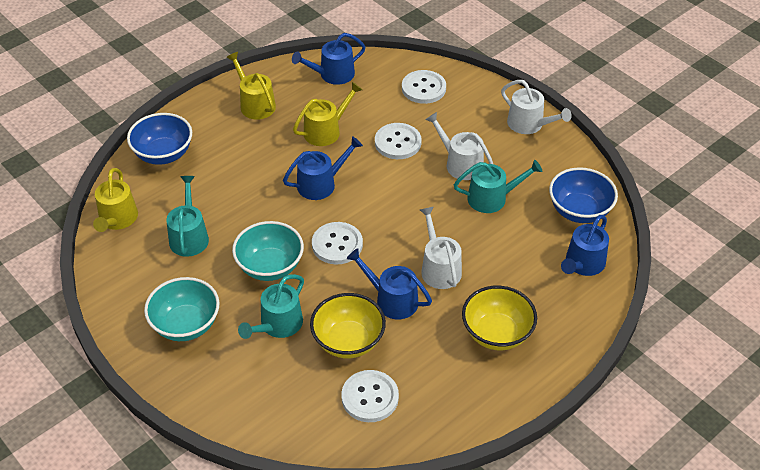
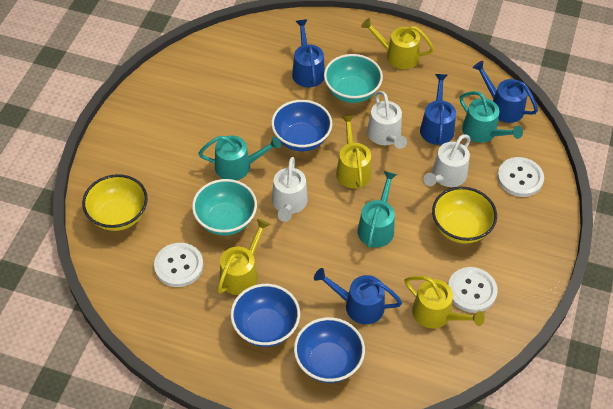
blue bowl: [127,113,192,165] [549,167,618,223] = 2 -> [230,284,300,347] [271,100,332,151] [294,317,365,383] = 3
white button: [312,222,363,264] [341,370,399,422] [375,123,422,159] [402,70,446,104] = 4 -> [154,243,203,287] [448,267,498,313] [497,157,544,197] = 3
yellow watering can: [93,168,138,232] [226,52,276,120] [293,82,363,146] = 3 -> [217,219,270,295] [336,115,371,189] [361,18,434,69] [405,276,485,329] = 4

